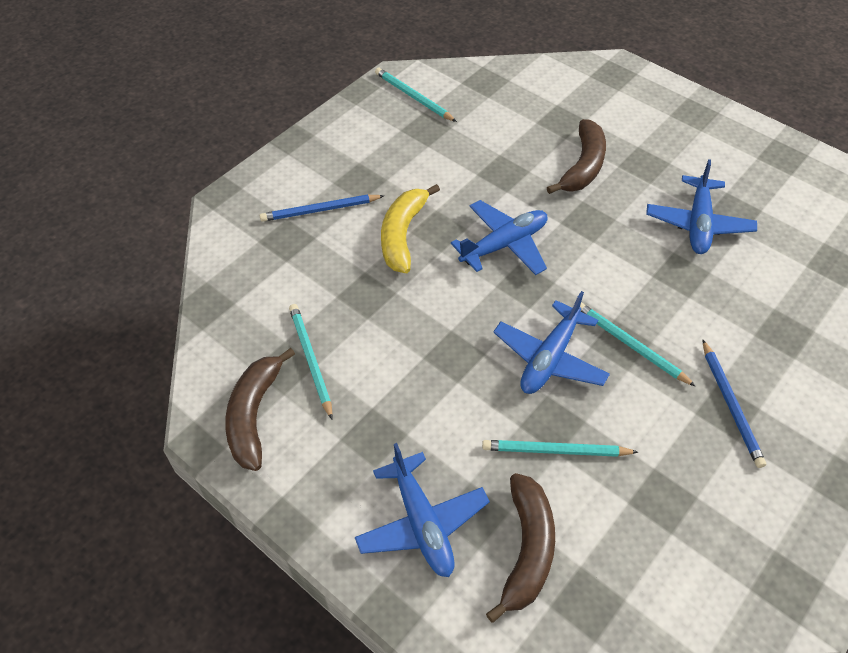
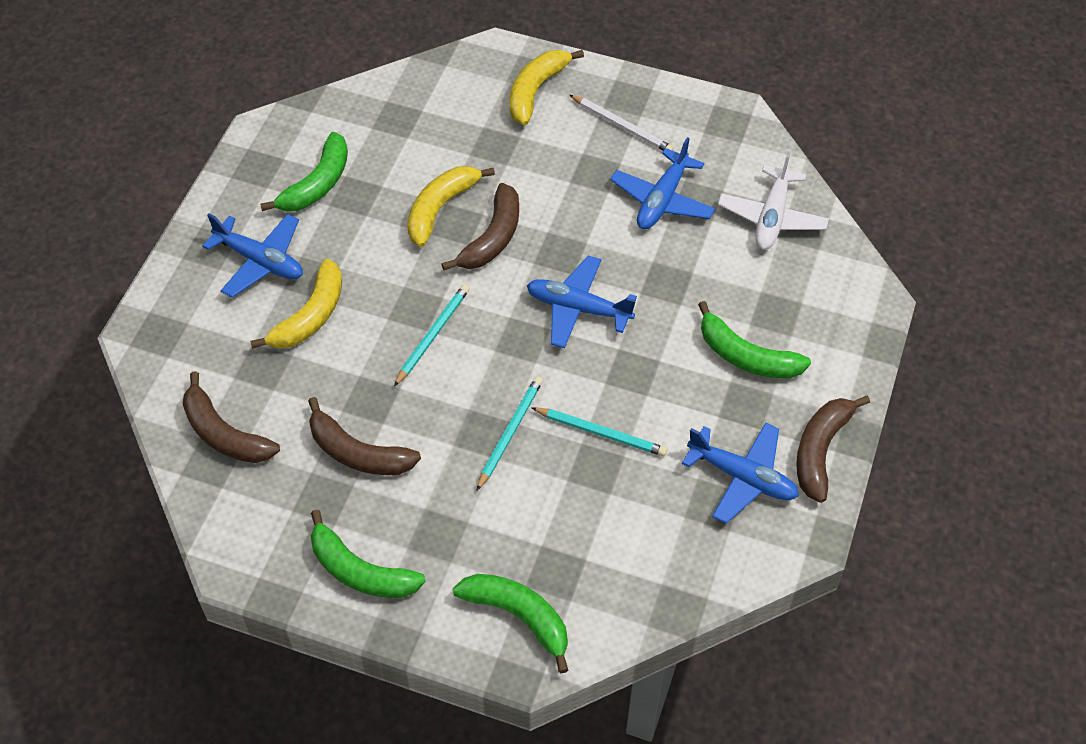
blue pencil: [260,194,384,222] [702,339,766,468] = 2 -> none = 0
brown banana: [225,348,295,471] [486,473,555,623] [547,119,606,194] = 3 -> [183,371,280,463] [308,397,421,475] [441,183,519,270] [796,396,870,503] = 4
green banana: none = 0 -> [260,132,348,212] [311,509,426,598] [453,574,568,673] [698,301,811,379] = 4
turquoise pencil: [289,304,333,419] [375,68,457,122] [482,440,638,457] [580,302,695,386] = 4 -> [394,284,470,386] [476,376,543,491] [531,407,667,456] = 3
white pencil: none = 0 -> [570,95,674,151] = 1
white plane: none = 0 -> [718,151,829,250] = 1
yellow banana: [381,184,440,273] = 1 -> [250,259,342,349] [407,166,495,247] [510,50,584,125] = 3

